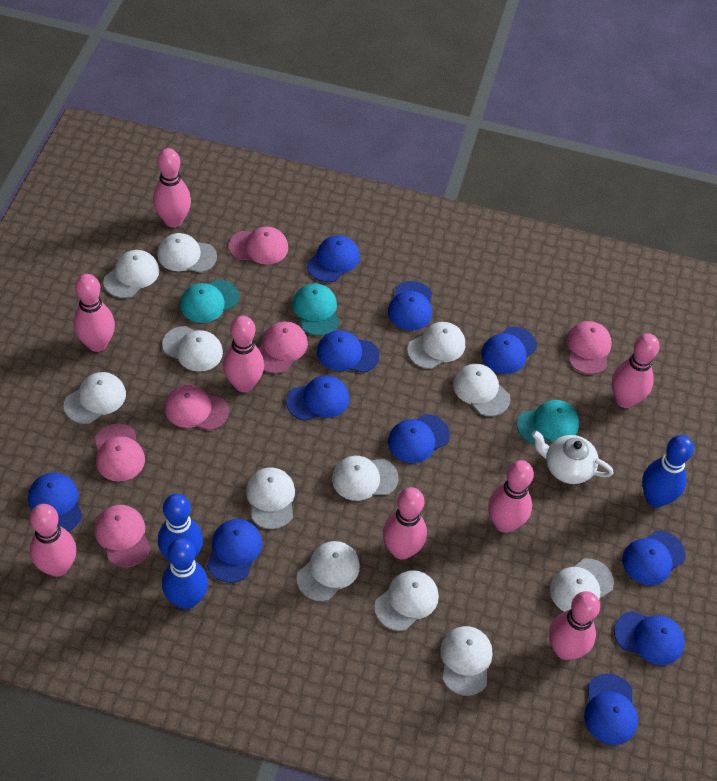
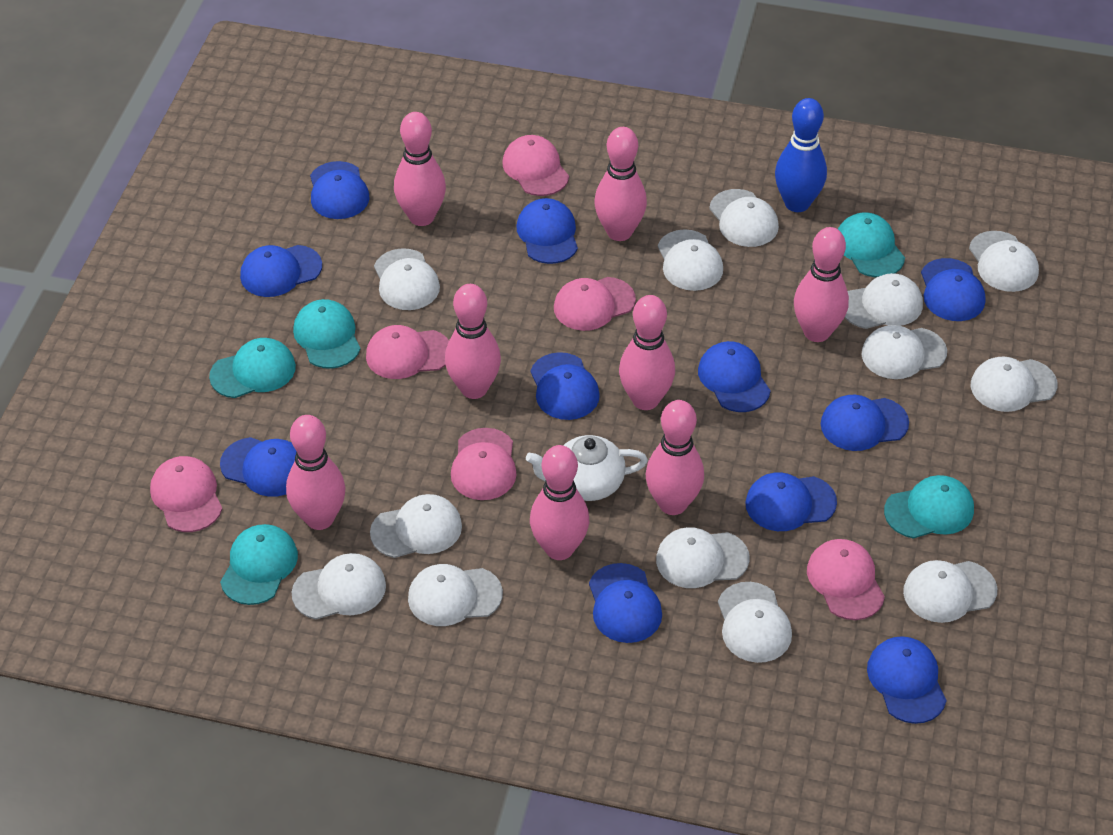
blue bowling pin: [158,494,203,561] [162,538,208,609] [642,435,694,507] = 3 -> [775,98,827,212] = 1
turquoise cap: [180,280,239,323] [293,283,339,336] [517,400,579,444] = 3 -> [209,338,296,398] [220,524,298,605] [293,299,361,369] [838,212,905,277] [884,475,974,539] = 5
white cap: [64,372,126,424] [103,250,159,298] [157,233,217,273] [162,326,223,372] [246,467,295,529] [297,541,360,601] [332,456,398,501] [374,570,439,631] [407,322,465,369] [440,626,493,696] [453,364,511,416] [550,559,614,612] = 12 -> [292,553,386,619] [370,494,462,558] [374,248,440,310] [408,564,503,626] [656,527,750,588] [658,229,723,291] [709,189,779,247] [718,582,792,663] [845,273,923,329] [862,325,947,379] [903,560,997,623] [969,231,1039,292] [971,357,1058,412] = 13

